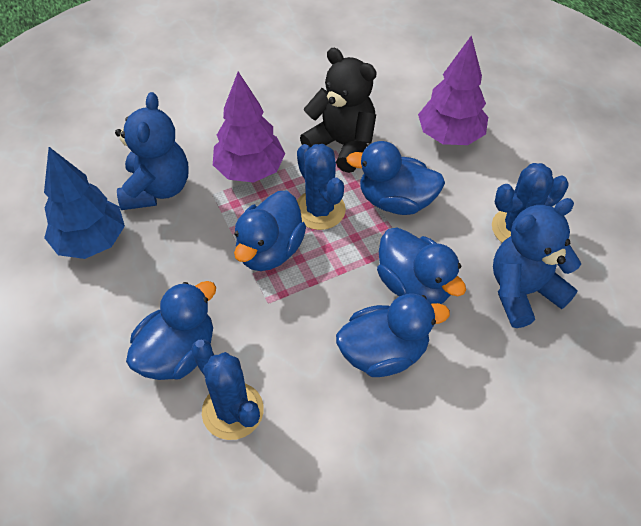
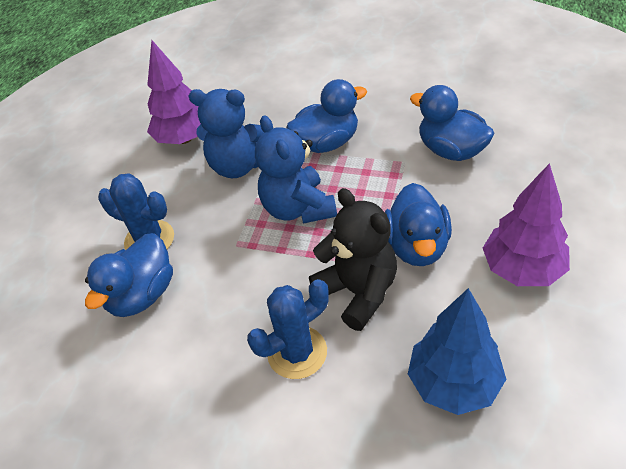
blue cactus: [191,339,264,440] [297,144,346,230] [492,163,569,243] = 3 -> [98,173,174,250] [247,279,329,379] = 2
blue duck: [126,281,216,380] [234,191,306,271] [336,293,450,377] [346,141,445,215] [377,228,466,304] = 5 -> [85,233,173,317] [286,79,367,153] [385,183,452,266] [410,85,495,161] = 4

